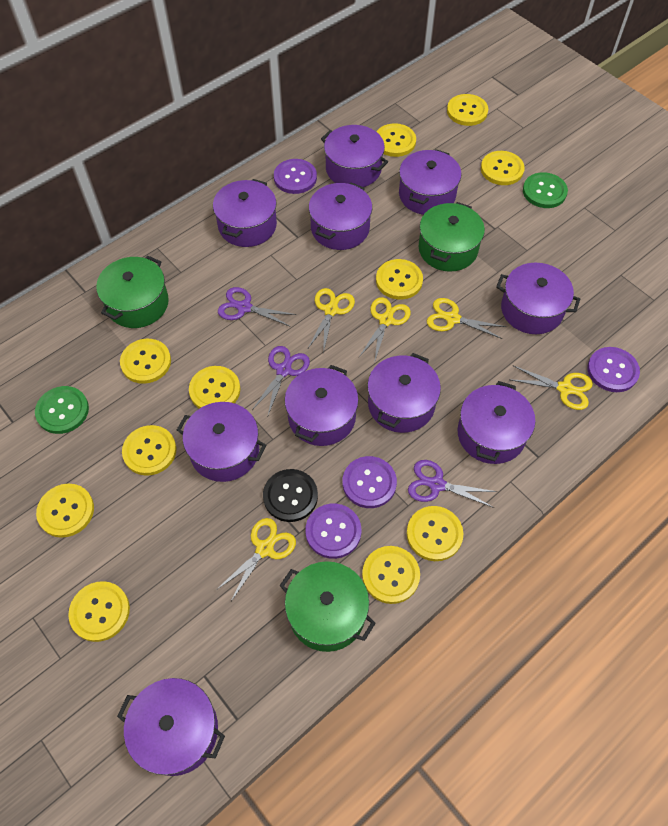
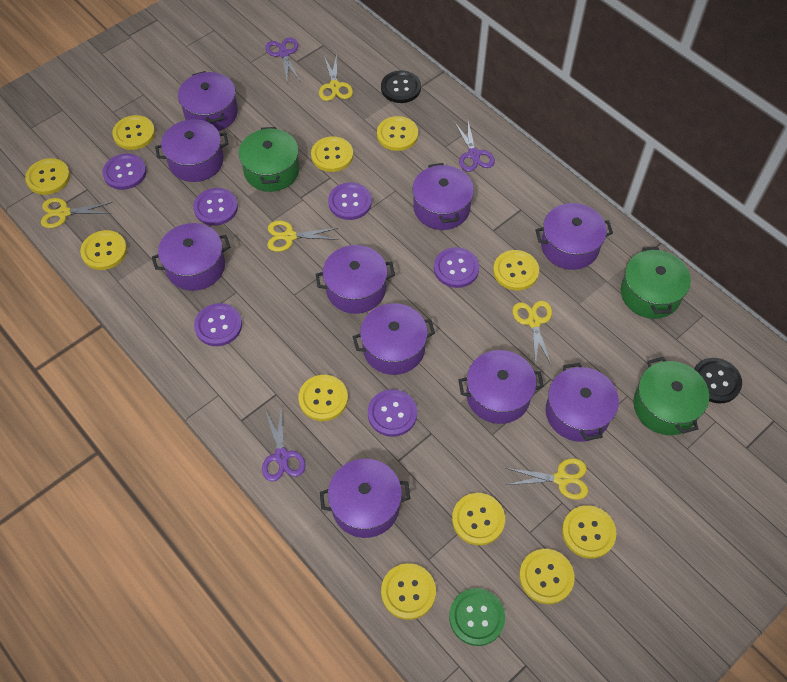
black button: [263,469,318,522] = 1 -> [381,70,421,103] [694,358,742,404] = 2
green button: [35,386,89,434] [523,172,568,208] = 2 -> [449,588,505,646] = 1
purple button: [274,159,317,194] [305,504,361,559] [343,456,397,508] [587,347,640,392] = 4 -> [102,154,147,190] [193,188,238,226] [194,303,242,346] [328,182,372,220] [368,389,417,437] [434,247,479,288] = 6

